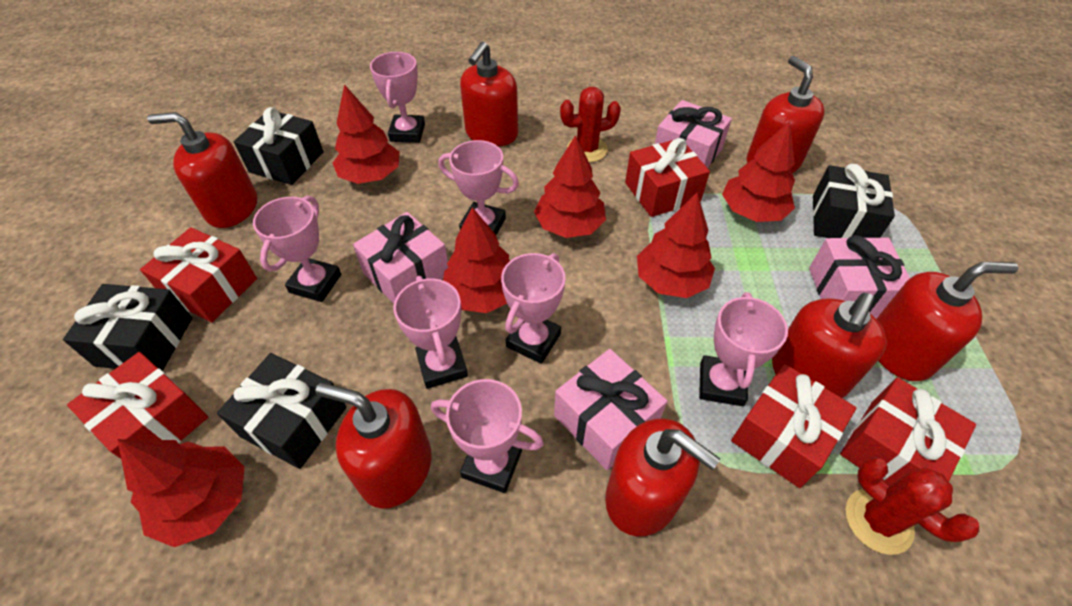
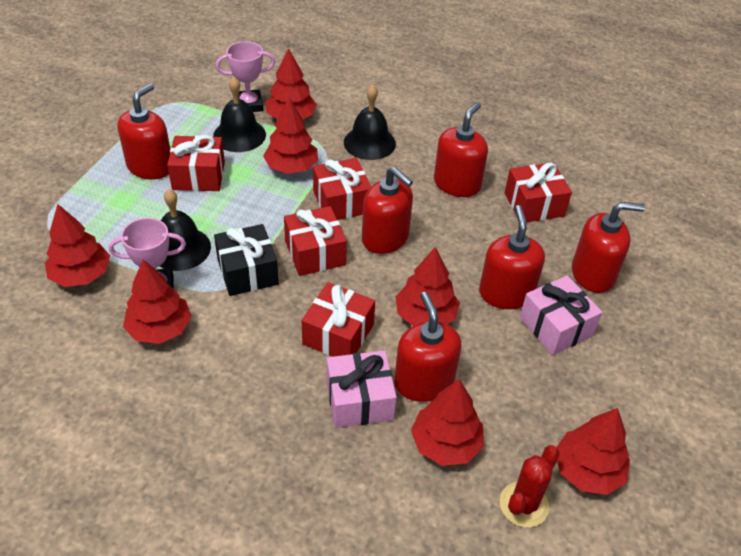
black bell: none = 0 -> [159,189,211,271] [213,77,266,152] [344,85,396,160] = 3
black gift: [63,284,192,371] [217,353,347,469] [234,107,324,185] [813,164,895,238] = 4 -> [214,224,279,296] = 1
pink gift: [353,212,448,304] [554,349,667,470] [655,100,732,168] [809,235,910,318] = 4 -> [327,350,397,428] [520,276,602,355] = 2
pink trophy: [253,196,341,302] [370,52,425,143] [393,276,468,389] [431,379,544,493] [438,140,519,235] [501,253,566,364] [699,292,788,406] = 7 -> [109,218,186,288] [216,41,275,112] = 2
red cactus: [560,87,621,162] [846,457,979,555] = 2 -> [500,445,560,527] = 1
red soap dispenser: [147,112,257,228] [316,383,432,509] [460,42,518,146] [605,418,720,536] [747,56,825,173] [772,293,887,398] [877,262,1019,381] = 7 -> [117,83,170,180] [362,167,413,254] [394,292,462,402] [434,102,488,197] [479,205,545,309] [572,202,645,293] = 6
red tree: [117,439,245,547] [333,84,400,184] [443,207,511,313] [534,135,606,238] [637,193,715,298] [722,121,795,222] = 6 -> [45,204,110,287] [123,259,192,344] [263,98,318,174] [266,48,317,119] [395,247,460,326] [411,379,484,466] [557,408,630,495] = 7

